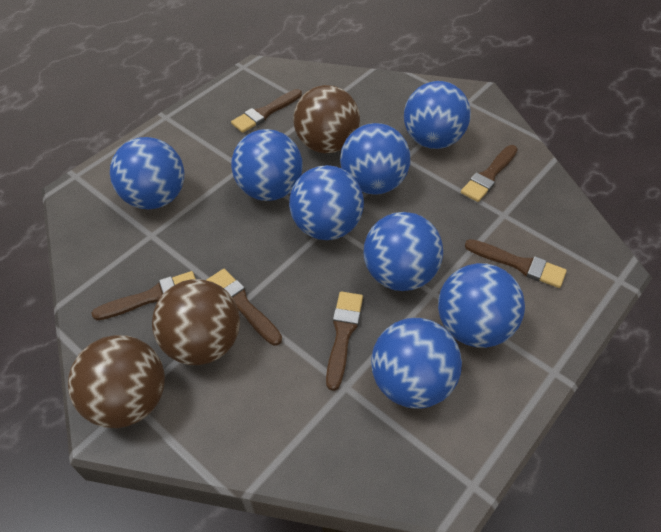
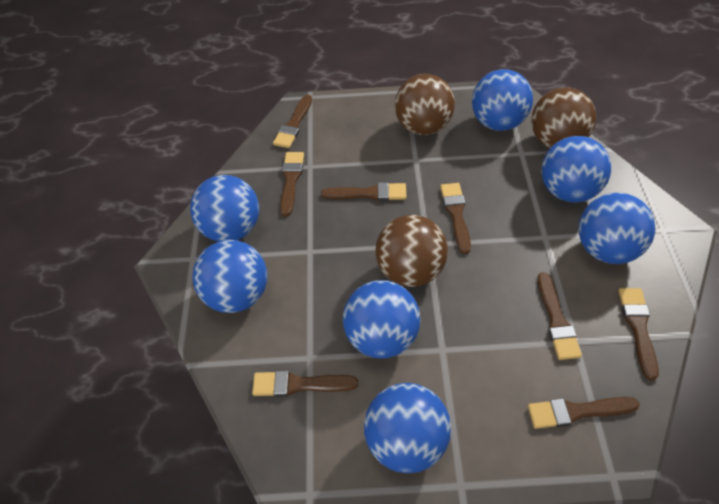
blue ball: [110,137,184,210] [231,129,303,201] [289,165,364,240] [340,123,410,195] [363,212,443,291] [371,318,462,409] [404,81,471,149] [438,263,525,348] = 8 -> [190,175,259,242] [193,240,267,313] [343,280,421,359] [364,383,451,473] [472,69,533,131] [541,136,611,203] [578,193,655,264] = 7
brown brush: [91,271,196,320] [207,269,282,346] [231,89,302,133] [326,291,363,391] [461,145,518,202] [465,239,567,288] = 6 -> [252,371,358,397] [273,95,312,148] [280,152,304,216] [321,182,407,201] [440,183,471,254] [528,397,640,429] [537,272,582,360] [618,288,659,380] = 8

